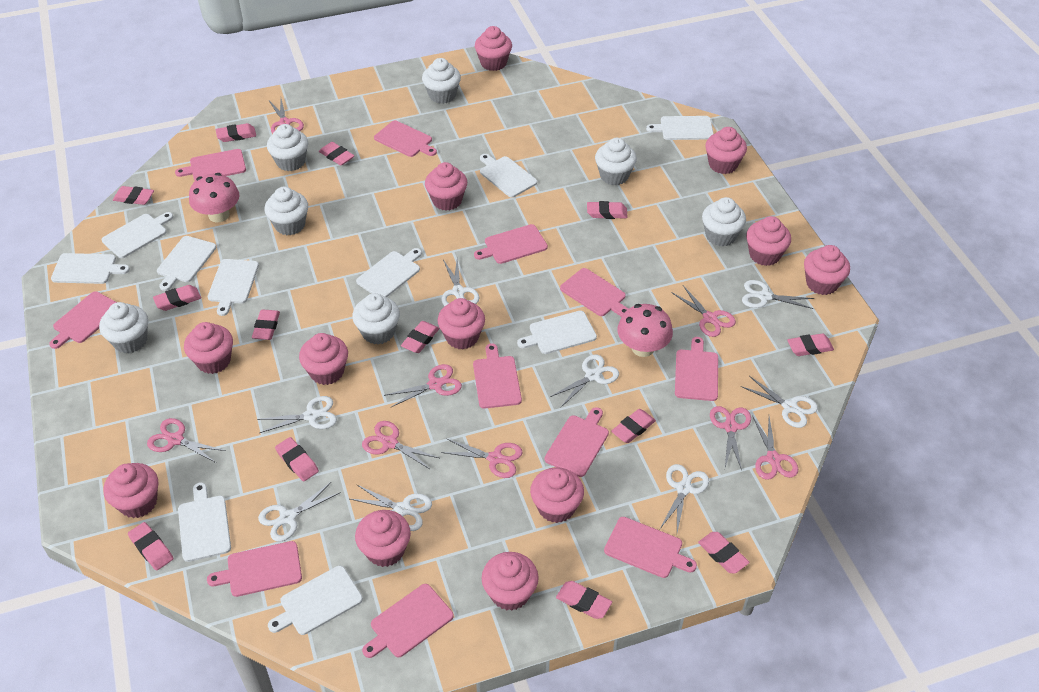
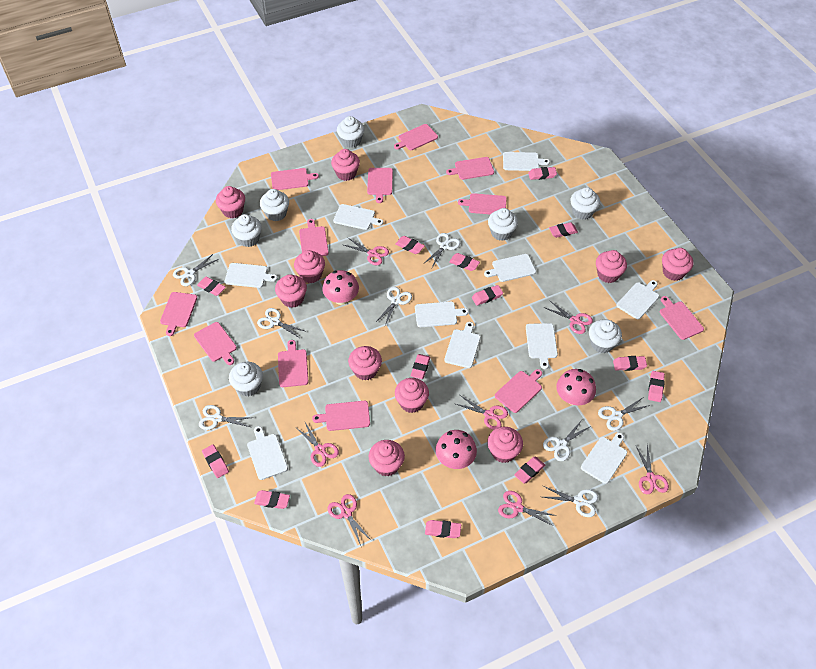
pink cupcake: [104,463,158,518] [184,322,233,374] [299,333,348,385] [355,510,411,567] [425,162,467,211] [438,298,485,349] [475,26,512,71] [482,552,539,611] [530,467,584,523] [705,127,747,174] [746,216,791,266] [804,245,850,295] = 12 -> [216,186,245,218] [275,274,307,308] [294,250,325,283] [331,149,360,181] [348,346,382,380] [369,440,405,476] [395,378,429,413] [487,427,523,463] [596,250,627,283] [662,248,694,281] = 10
pink cutting board: [49,291,117,349] [175,149,246,181] [207,541,302,597] [362,584,454,658] [374,120,437,157] [473,343,522,409] [474,224,548,264] [544,407,609,477] [560,268,629,317] [604,517,697,578] [675,337,718,401] = 11 -> [160,292,197,336] [194,322,237,365] [271,168,319,190] [278,340,308,387] [299,219,329,256] [312,401,370,431] [367,168,393,203] [394,124,438,150] [446,157,494,180] [458,193,507,215] [495,369,542,413] [660,296,704,340] = 12
pink mushroom: [189,173,239,223] [617,304,673,357] = 2 -> [322,270,359,305] [436,430,477,469] [556,369,596,405] = 3
pink scissors: [147,418,226,463] [269,99,304,133] [362,421,439,470] [384,364,462,408] [441,439,523,478] [672,286,736,337] [710,406,751,470] [753,416,798,480] = 8 -> [295,422,339,467] [327,494,372,545] [344,238,389,265] [456,395,508,430] [498,491,557,526] [543,300,593,334] [636,445,669,494] = 7

